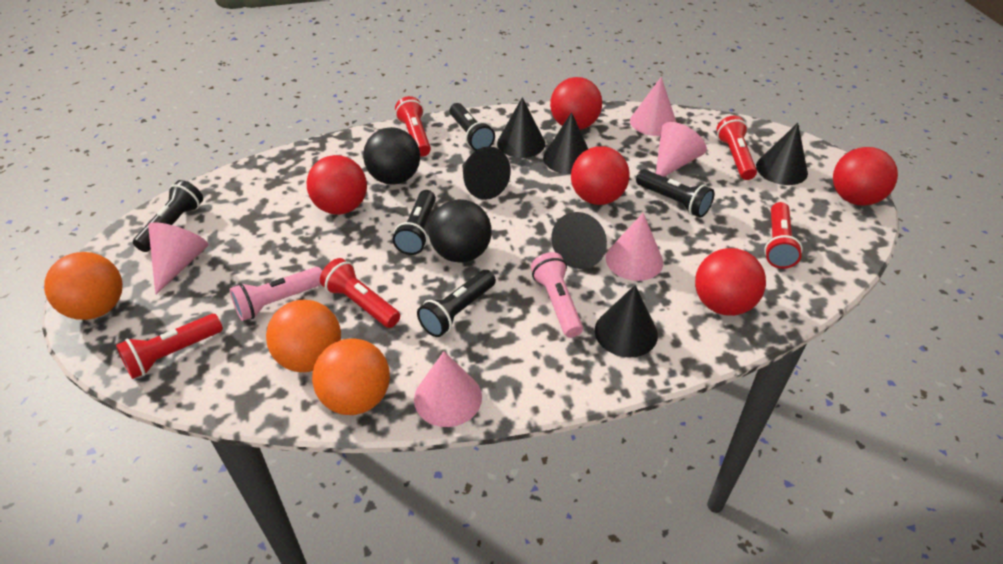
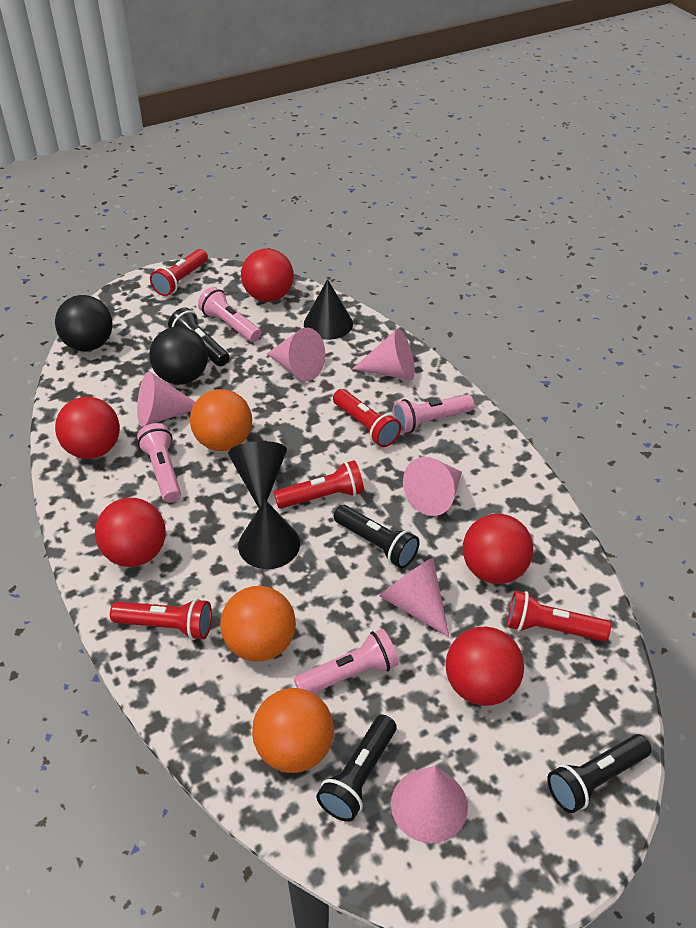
black cone: [462,146,511,200] [497,97,545,158] [543,112,588,174] [551,212,607,269] [595,285,658,358] [756,123,808,185] = 6 -> [228,441,287,508] [238,500,300,569] [304,279,353,340] = 3
black flashlight: [133,180,203,252] [393,190,436,255] [417,270,496,337] [450,103,495,151] [636,169,715,218] = 5 -> [168,307,229,366] [316,715,396,822] [334,505,420,568] [547,734,652,813] = 4
pink cone: [148,222,209,295] [414,351,482,427] [606,213,663,281] [630,77,676,136] [656,122,706,177] = 5 -> [137,372,195,427] [267,328,325,381] [352,329,415,380] [380,558,449,637] [391,766,468,843] [403,457,462,516] = 6
pink flashlight: [230,267,322,321] [531,252,583,338] = 2 -> [137,423,181,503] [198,287,261,342] [294,629,399,694] [393,394,474,433] = 4

